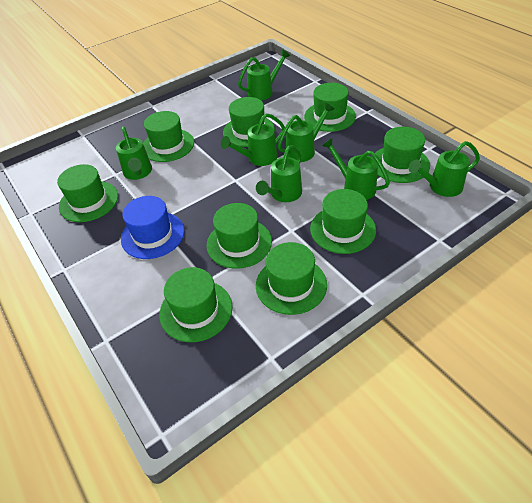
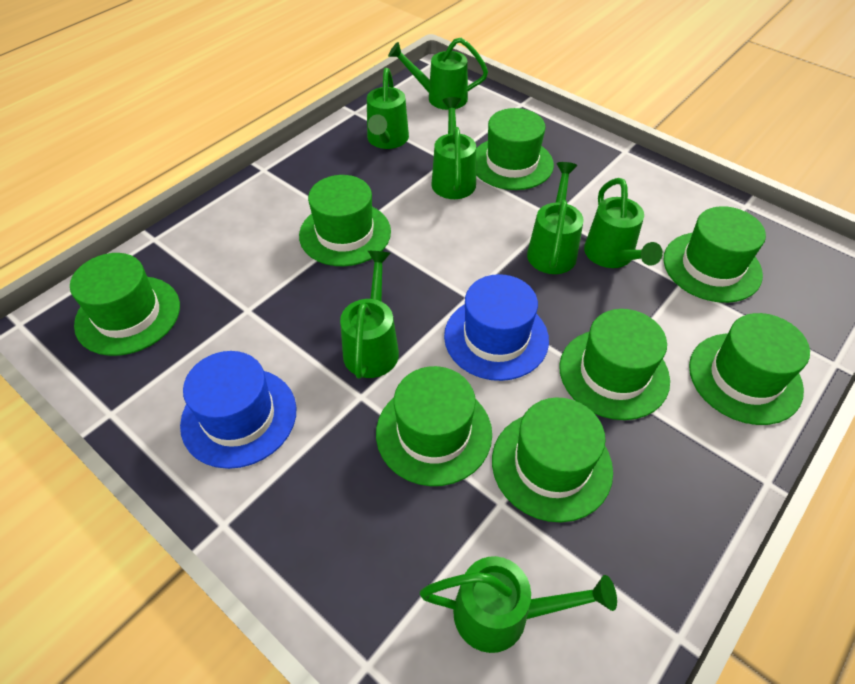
blue hat: [121,196,184,259] = 1 -> [180,351,296,469] [444,274,549,381] = 2
green hat: [57,164,118,222] [143,111,194,162] [159,267,233,342] [206,203,272,269] [223,97,275,147] [256,242,327,315] [304,83,356,132] [310,189,376,254] [375,127,430,183] = 9 -> [70,253,180,356] [299,175,391,266] [376,366,492,486] [476,108,554,190] [492,397,613,522] [559,309,670,420] [664,206,766,303] [689,313,810,425] = 8

